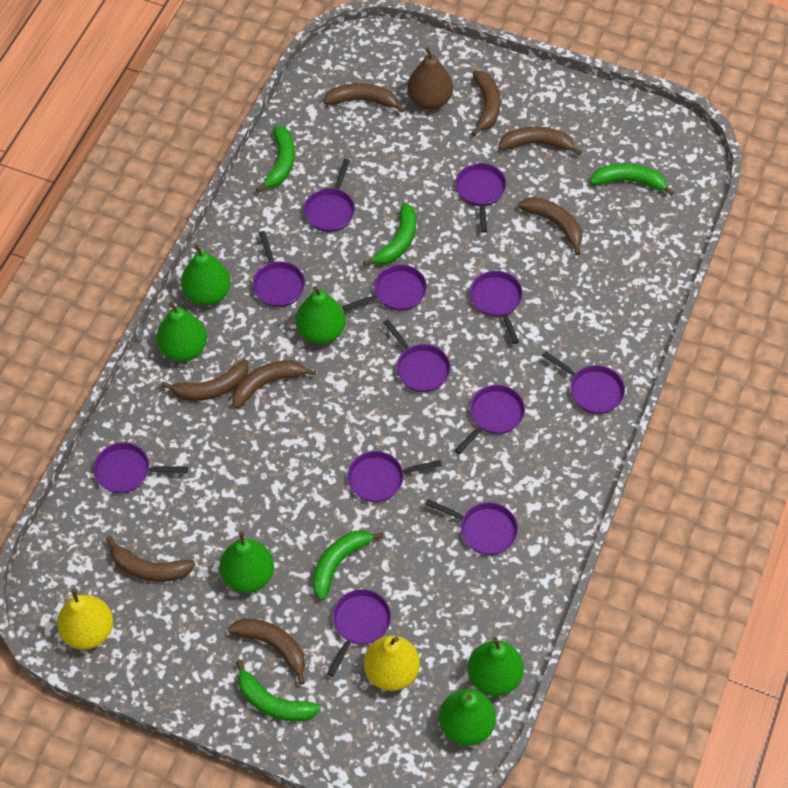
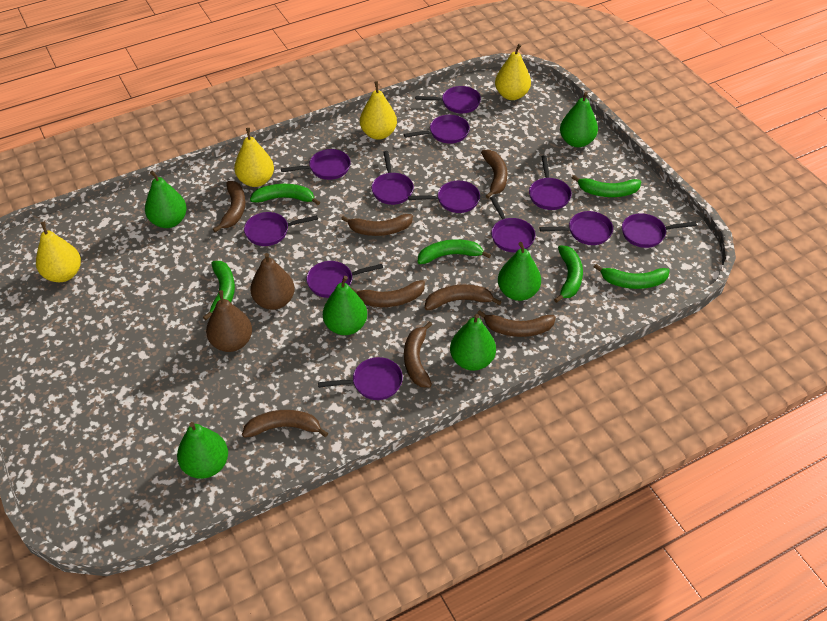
brown pear: [407,47,453,110] = 1 -> [206,290,252,352] [250,253,295,310] = 2
green banana: [236,660,321,722] [256,126,295,193] [312,530,384,600] [363,203,416,266] [590,164,674,196] = 5 -> [203,261,235,320] [250,184,320,205] [418,239,491,264] [554,245,583,303] [572,175,642,197] [594,264,670,289] = 6
yellow pear: [57,589,113,650] [364,635,420,691] = 2 -> [36,222,81,282] [234,128,274,187] [360,81,397,140] [495,44,531,100] = 4

